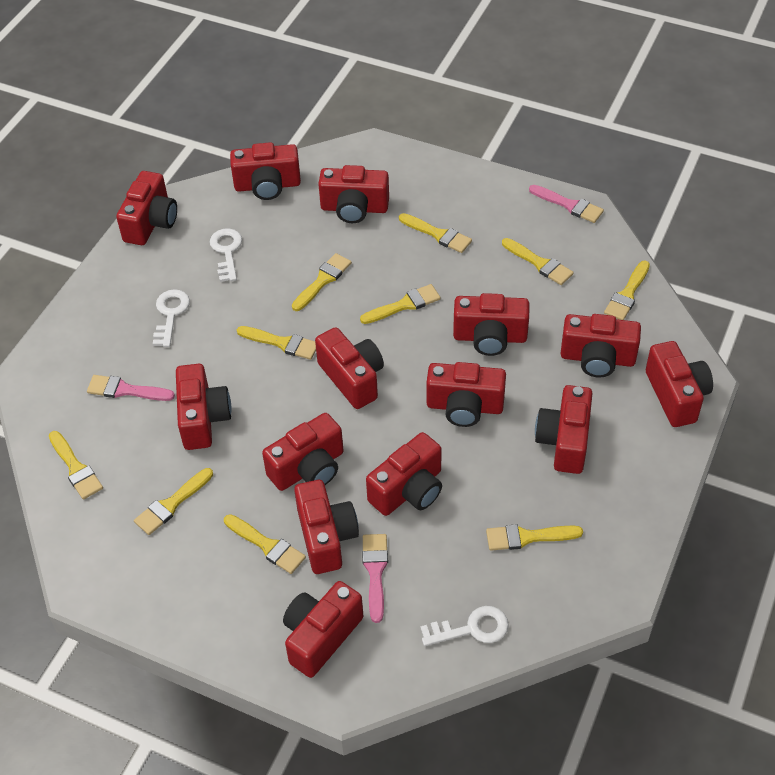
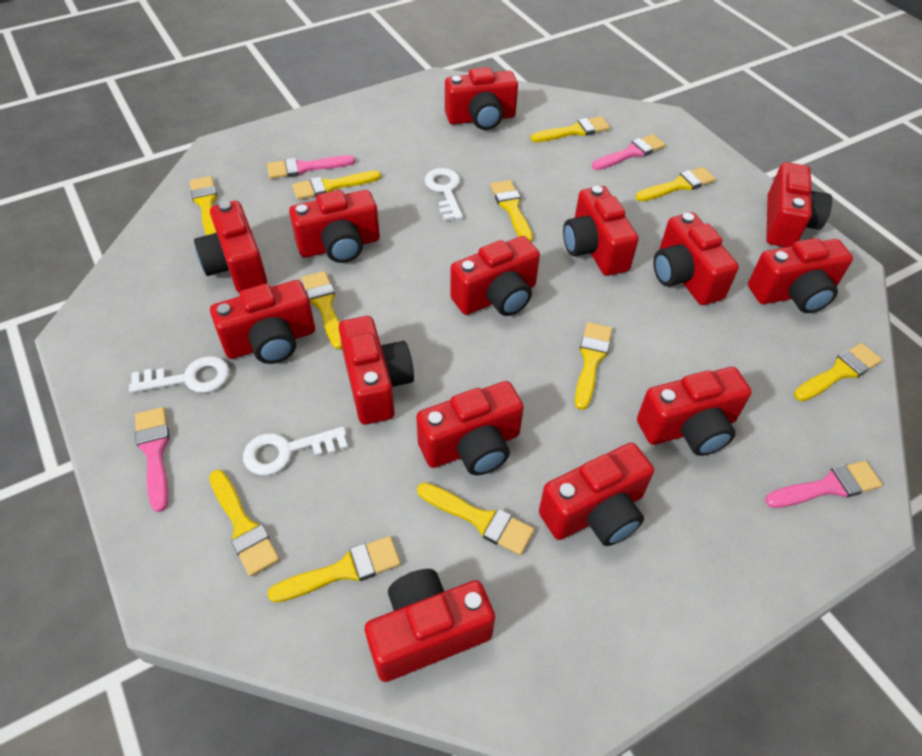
pink brush: [87,375,175,401] [362,534,388,623] [529,185,604,223] = 3 -> [135,407,170,512] [267,155,355,179] [592,134,666,170] [765,461,882,508] = 4
yellow brush: [49,431,103,499] [134,468,213,535] [224,514,306,574] [237,326,316,360] [292,253,352,311] [360,284,441,324] [399,213,472,253] [486,524,583,551] [502,238,574,285] [604,261,650,320] = 10 -> [190,176,217,235] [209,470,280,577] [268,536,401,603] [292,171,381,200] [302,271,342,349] [417,482,534,555] [490,180,533,242] [531,116,610,142] [575,322,612,410] [636,167,716,202] [794,343,882,401] = 11

